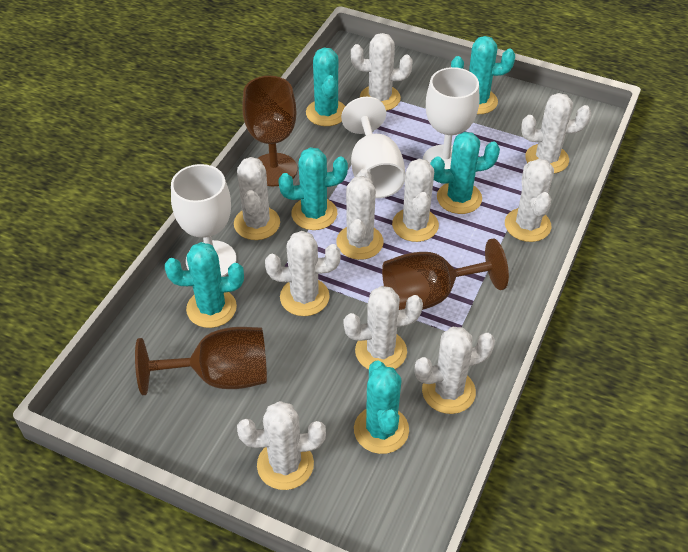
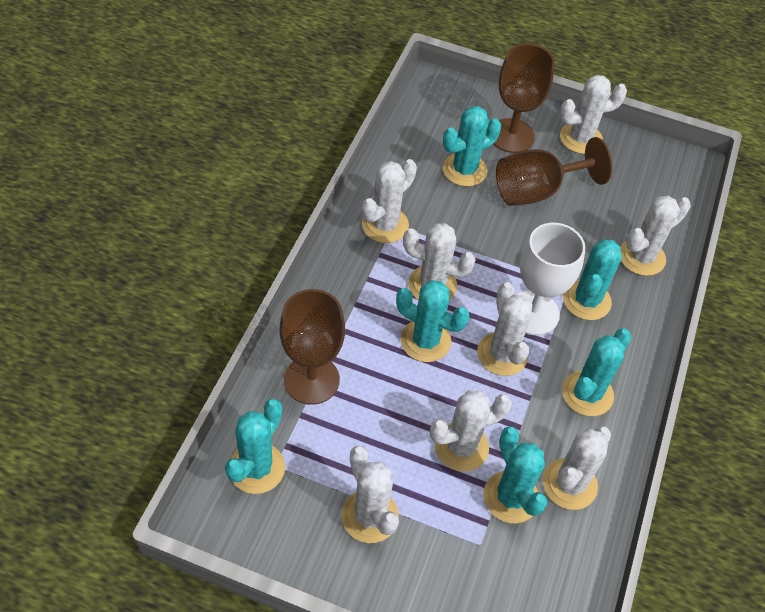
white cactus: [234,157,280,240] [237,401,326,490] [265,231,341,316] [336,169,384,260] [344,286,423,370] [351,33,412,111] [392,159,439,242] [414,327,495,414] [505,159,554,242] [521,93,591,174] = 10 -> [341,446,399,543] [362,159,417,243] [403,223,476,300] [430,390,512,472] [477,282,532,376] [543,426,611,510] [560,75,627,154] [620,196,691,276] = 8
white goblet: [171,164,236,277] [341,97,405,198] [423,67,479,169] = 3 -> [517,223,585,335] = 1

